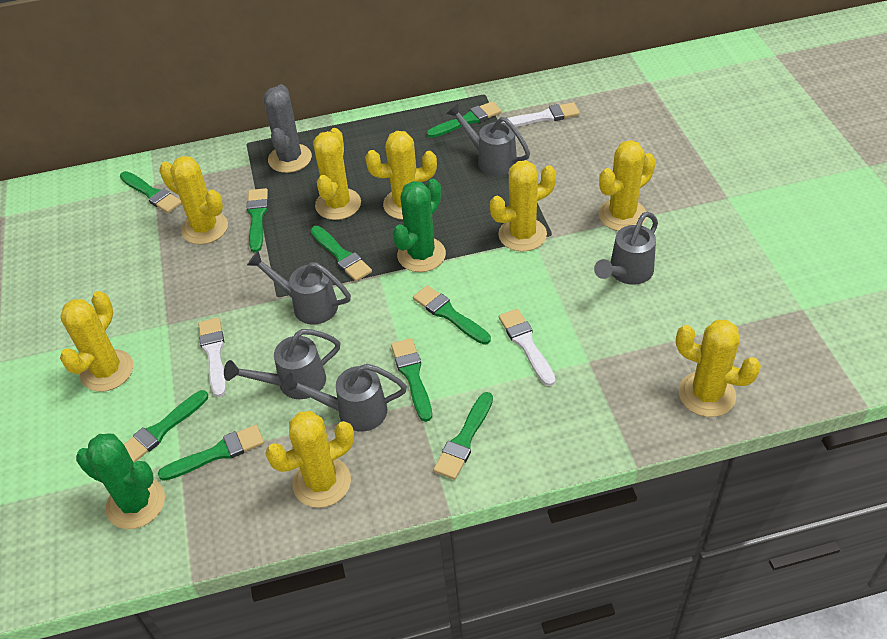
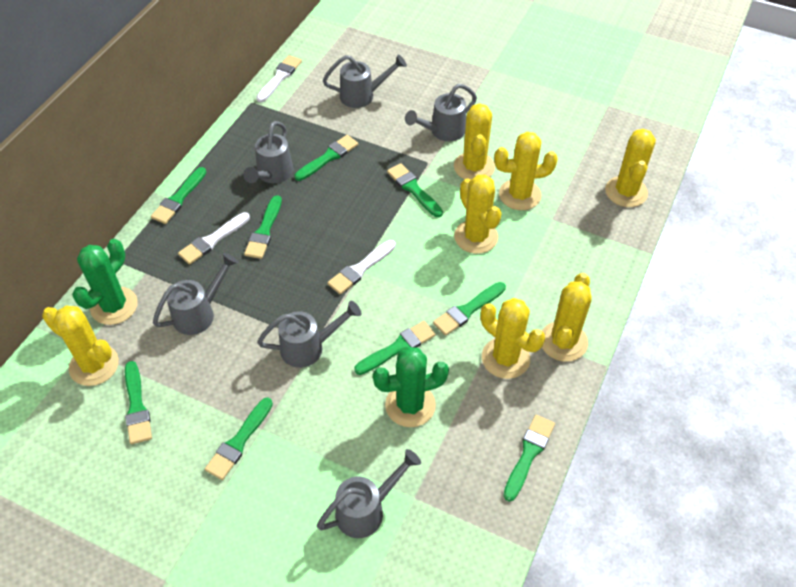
grey cactus: [263,84,312,173] = 1 -> none = 0
grey watering can: [224,329,341,399] [247,251,351,324] [282,364,407,431] [446,103,530,176] [594,212,658,285] = 5 -> [153,253,238,335] [243,121,293,183] [257,301,361,368] [317,449,421,538] [323,54,407,108] [405,84,477,141] = 6
yellow cactus: [60,291,133,392] [159,156,228,245] [265,411,354,508] [313,128,361,220] [365,131,437,220] [490,160,556,252] [598,140,656,231] [676,320,761,417] = 8 -> [42,305,119,386] [454,103,495,180] [454,174,502,254] [481,298,545,379] [494,132,558,210] [542,273,592,362] [605,129,656,207] = 7

